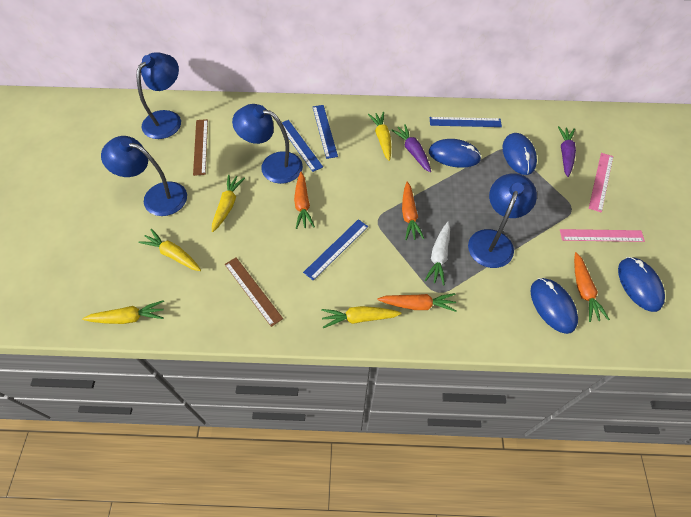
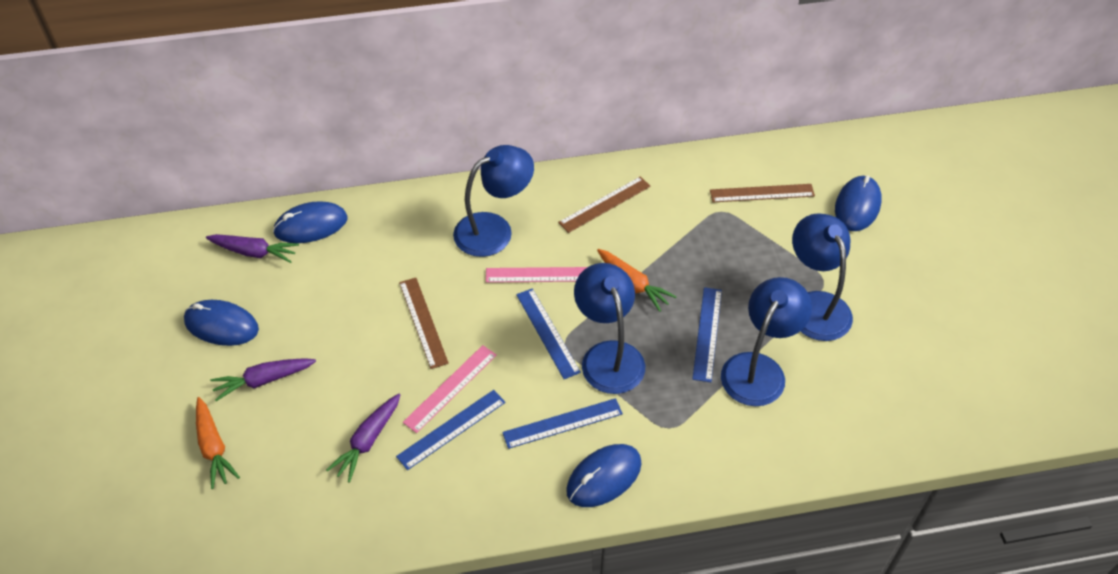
brown ruler: [193,119,208,176] [225,257,283,327] = 2 -> [399,278,449,369] [558,176,651,233] [710,184,815,202] = 3
orange carrot: [294,172,315,229] [377,293,457,312] [402,182,424,240] [574,252,610,322] = 4 -> [196,397,240,489] [597,249,677,312] = 2
purple carrot: [391,124,431,172] [558,126,576,177] = 2 -> [206,234,299,263] [210,358,316,401] [326,394,400,483] = 3
white carrot: [425,222,450,285] = 1 -> none = 0
yellow carrot: [82,300,164,324] [138,229,201,271] [212,175,245,232] [321,306,402,328] [368,112,391,161] = 5 -> none = 0

